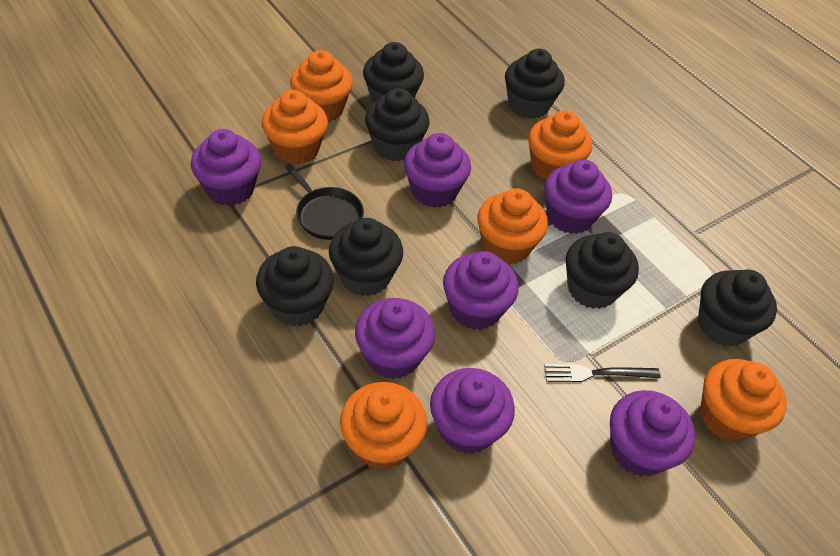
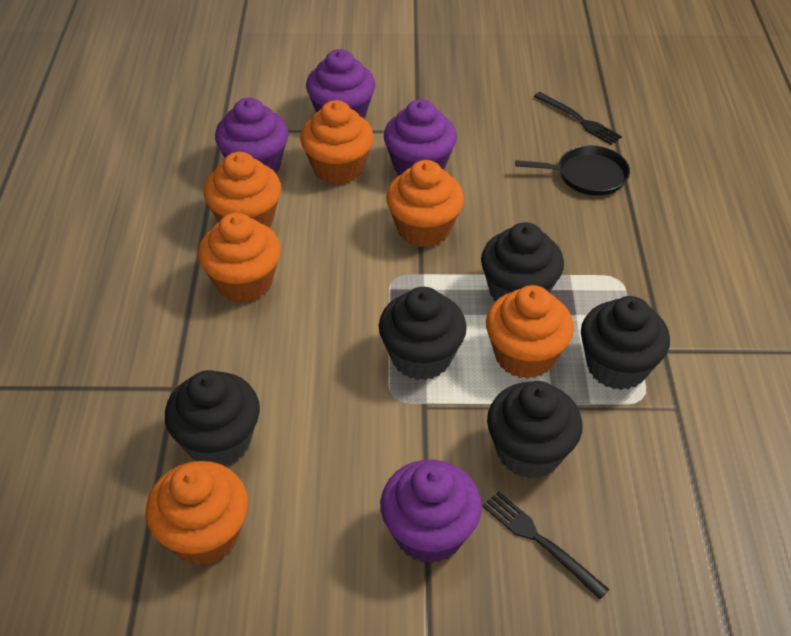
black cupcake: [256,246,334,326] [329,218,403,296] [363,42,424,103] [365,88,430,161] [505,49,565,119] [566,232,639,309] [698,269,777,346] = 7 -> [165,370,260,466] [379,287,467,380] [481,222,564,301] [487,381,583,479] [581,296,670,390] = 5
black fork: [544,364,661,382] = 1 -> [482,491,609,599] [534,92,622,145] = 2
purple cupcake: [191,129,262,206] [355,298,435,379] [404,133,471,208] [430,368,515,454] [443,251,519,330] [544,160,612,234] [610,390,695,476] = 7 -> [215,98,288,174] [306,49,375,119] [380,460,482,563] [384,99,457,175] = 4

